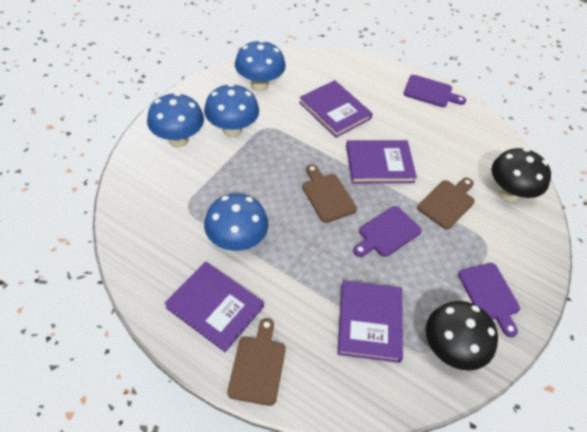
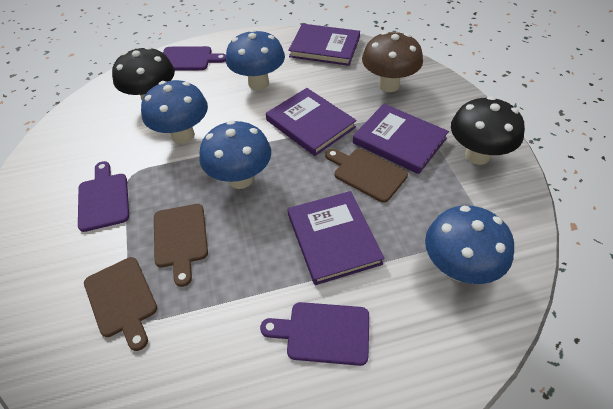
brown mushroom: none = 0 -> [362,31,423,92] = 1

